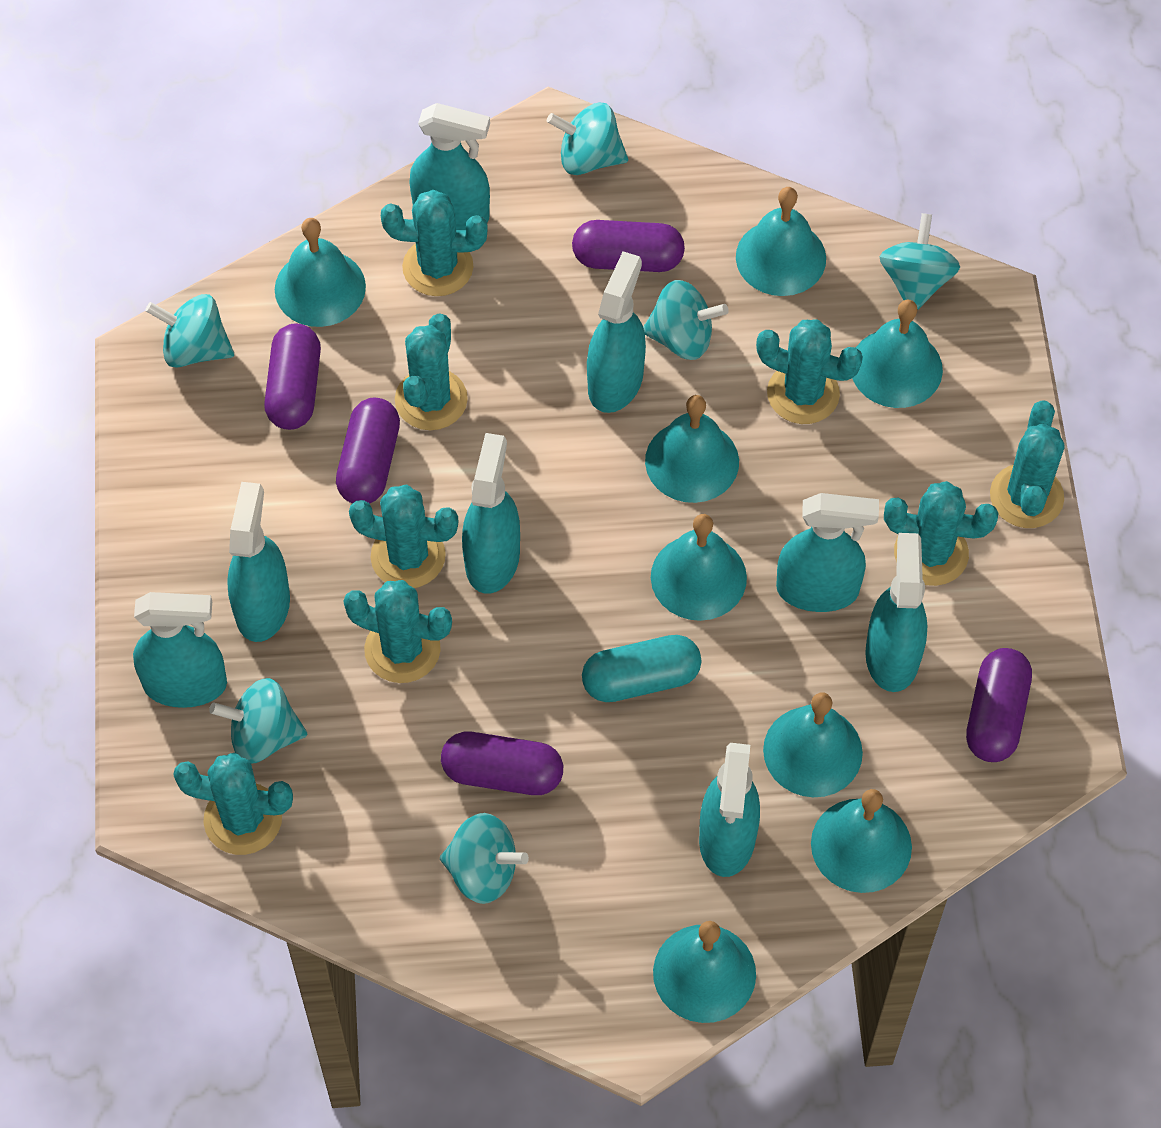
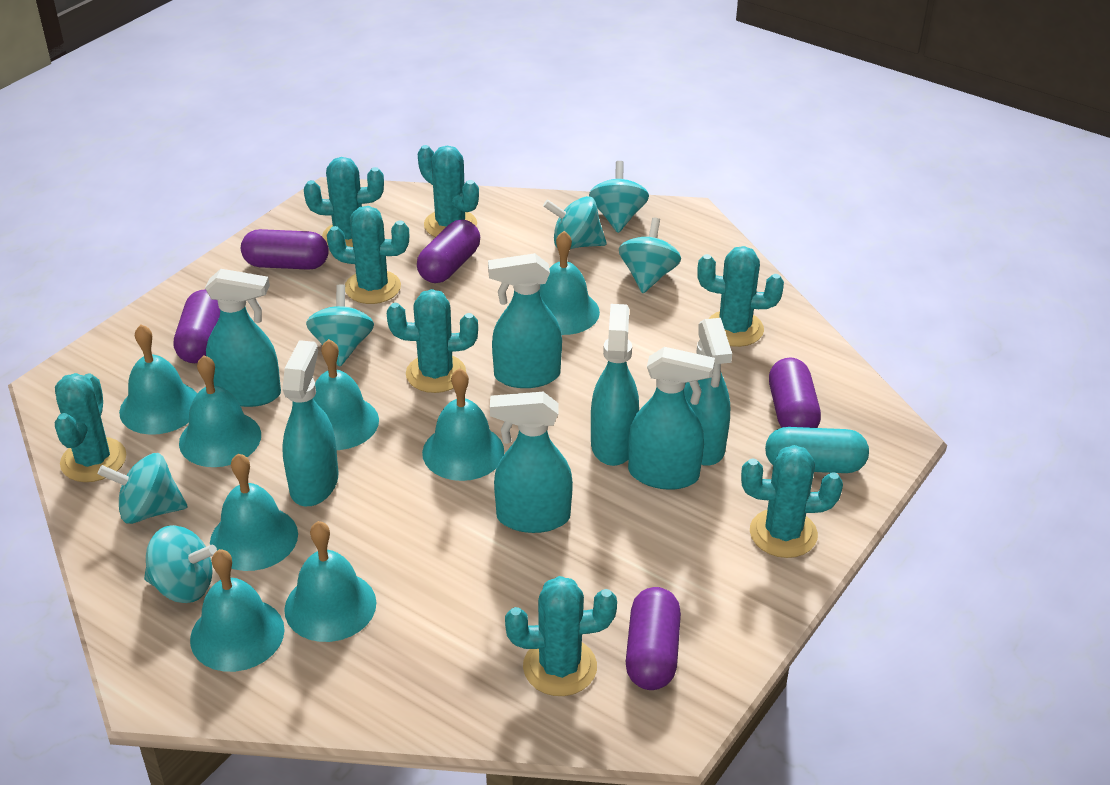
turquoise spray bottle: [133,592,227,708] [227,482,290,642] [409,103,490,230] [462,433,520,594] [587,251,646,413] [699,743,760,877] [776,493,879,612] [865,533,927,692] = 8 -> [205,269,281,407] [282,340,338,506] [488,253,562,388] [490,392,573,533] [591,304,639,466] [628,347,715,490] [684,318,732,466] = 7

